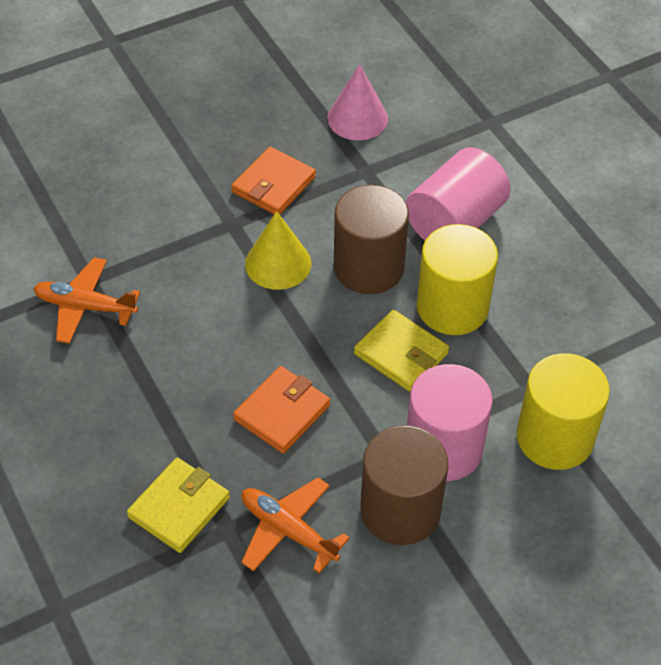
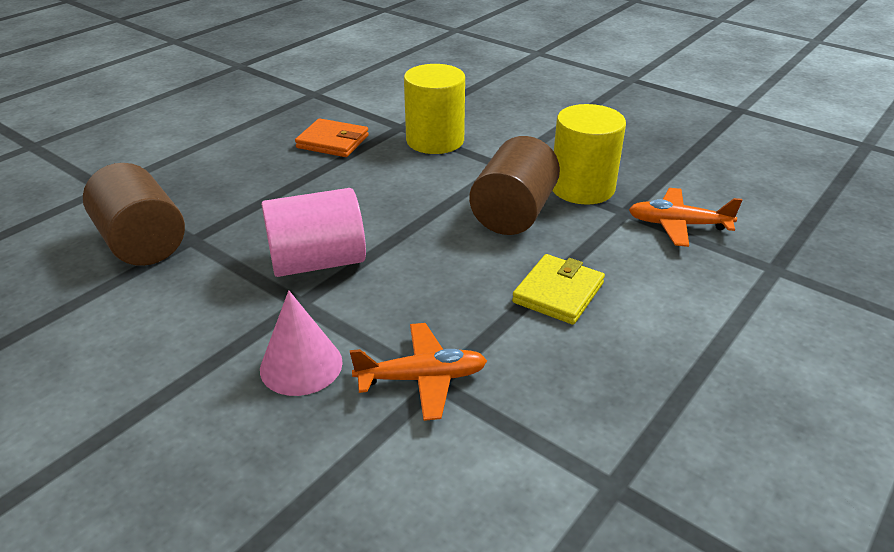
orange wallet: [231,147,316,215] [233,366,330,454] = 2 -> [295,118,369,157] = 1
pink cylinder: [406,147,511,241] [407,364,493,481] = 2 -> [261,188,366,277] = 1
yellow cone: [245,211,311,290] = 1 -> none = 0
yellow wallet: [127,457,230,553] [354,310,449,392] = 2 -> [512,254,605,325] = 1

